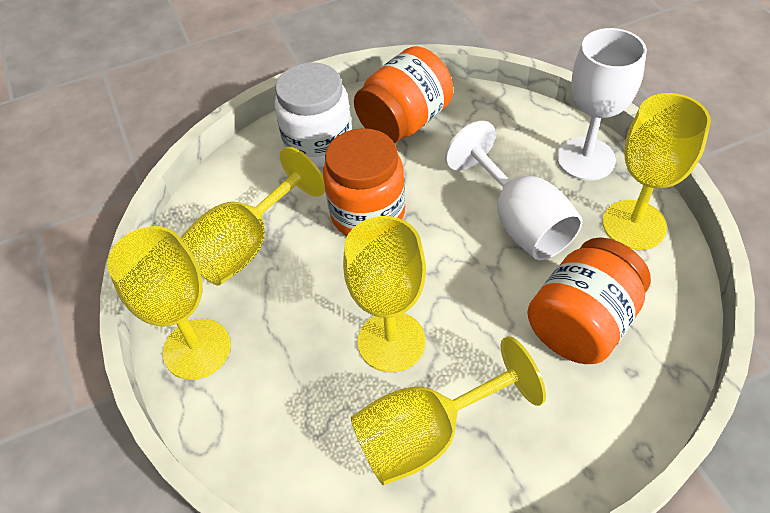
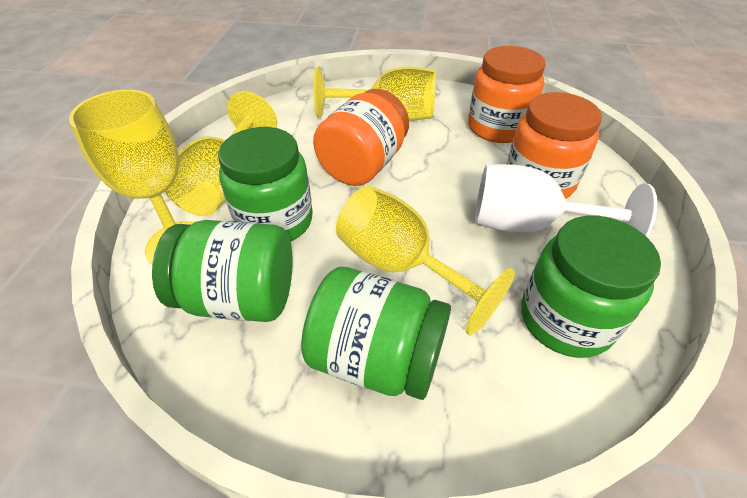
green jar: none = 0 -> [152,220,293,322] [218,127,313,241] [301,267,451,400] [521,216,661,358] = 4
white goblet: [445,121,583,260] [557,28,647,181] = 2 -> [475,164,657,238] = 1
white jar: [274,62,352,168] = 1 -> none = 0
yellow goblet: [107,226,231,380] [180,147,325,286] [343,216,426,372] [351,336,546,485] [603,93,711,250] = 5 -> [69,90,195,265] [164,91,277,216] [313,67,436,121] [336,186,515,335] = 4

